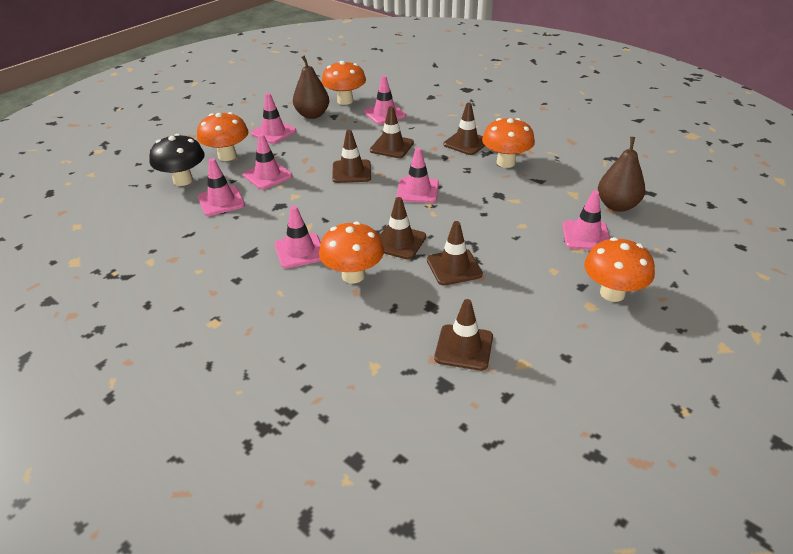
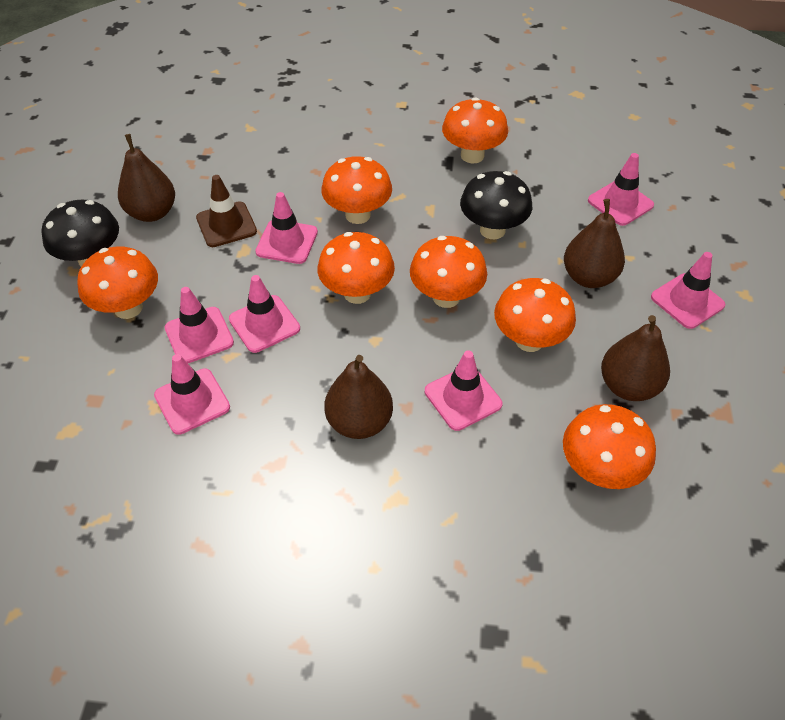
black mushroom: [149,134,204,186] = 1 -> [42,200,119,267] [460,171,532,239] = 2
brown pear: [293,55,329,119] [598,137,645,212] = 2 -> [118,134,175,222] [324,355,393,439] [564,199,625,288] [601,315,670,401] = 4
brown traffic cone: [332,130,371,183] [370,106,414,158] [379,197,426,259] [427,221,483,286] [434,299,493,371] [444,103,485,155] = 6 -> [196,175,257,247] = 1
orange mushroom: [197,112,248,161] [319,221,384,283] [322,61,366,105] [482,118,535,168] [584,237,655,302] = 5 -> [77,246,158,319] [317,232,395,304] [321,156,392,224] [410,236,487,308] [442,97,508,163] [494,278,576,352] [563,404,656,489] = 7

